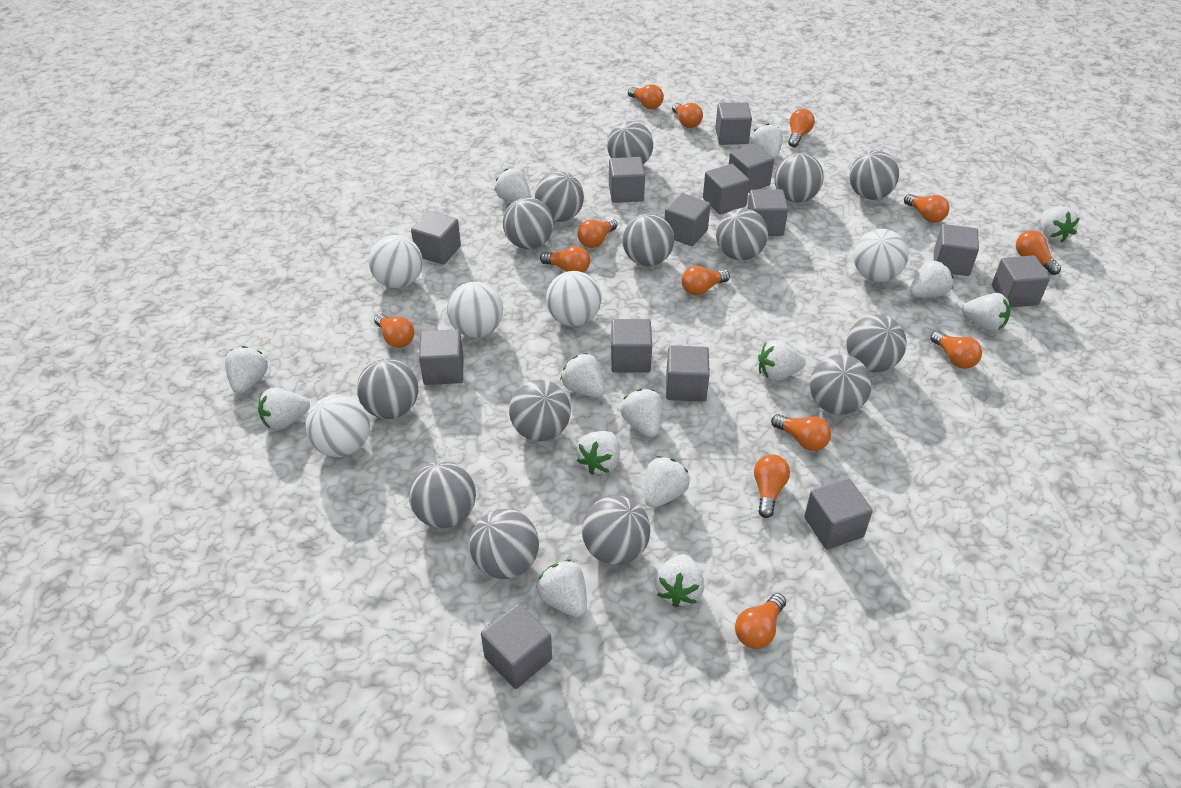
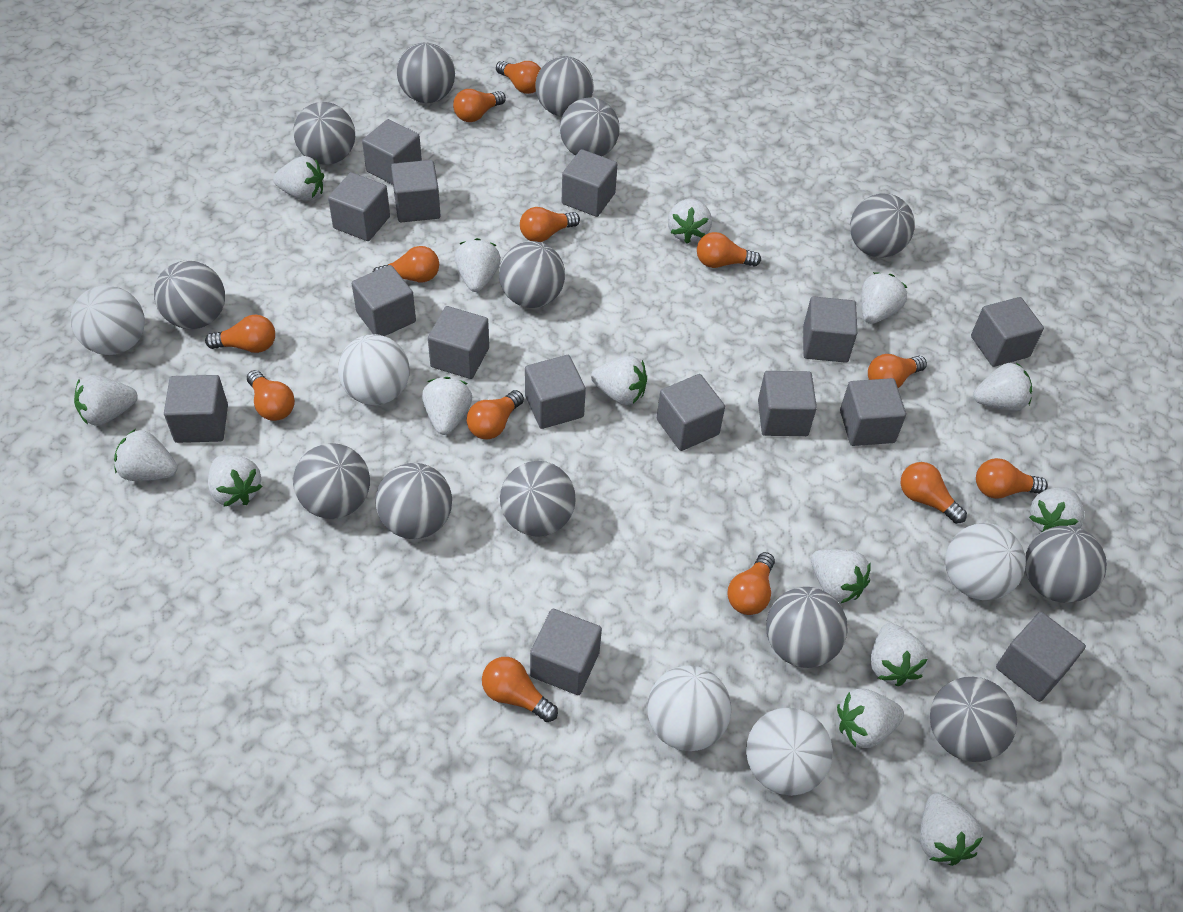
grey ball: [357,358,418,419] [409,461,476,528] [469,509,539,579] [503,198,554,249] [509,380,571,441] [535,172,584,222] [582,496,651,565] [607,121,653,164] [622,214,674,266] [716,208,768,260] [774,153,824,202] [810,354,872,415] [847,314,907,372] [849,150,899,200] = 14 -> [154,261,225,329] [293,102,355,165] [293,443,370,519] [375,463,452,539] [397,43,455,103] [499,241,565,308] [500,461,576,537] [536,56,594,116] [560,98,620,156] [766,587,848,668] [850,194,915,258] [930,677,1017,762] [1025,526,1107,603] = 13
grey cube: [411,211,461,265] [419,329,464,385] [481,603,552,689] [609,157,645,203] [611,319,652,373] [665,193,711,246] [666,345,710,402] [703,164,750,215] [715,102,752,145] [729,144,774,193] [748,189,788,236] [804,478,873,549] [934,224,979,276] [992,255,1050,307] = 14 -> [164,375,228,443] [328,172,390,241] [352,265,416,336] [362,119,422,185] [391,160,441,222] [428,306,489,379] [525,355,586,429] [530,609,602,695] [562,149,617,217] [657,374,725,451] [758,371,817,436] [803,296,857,363] [840,378,906,446] [971,297,1044,367] [996,612,1086,702] = 15
white strawberry: [225,346,268,394] [258,388,310,430] [494,168,531,202] [536,560,587,617] [560,353,605,398] [577,431,620,475] [621,389,662,437] [645,456,690,508] [655,554,704,608] [751,124,783,160] [758,340,805,381] [910,260,953,298] [962,293,1010,332] [1041,207,1080,243] = 14 -> [74,375,138,426] [114,429,178,481] [208,455,263,506] [273,156,324,201] [422,377,472,435] [455,238,501,292] [591,356,647,405] [668,199,712,244] [811,549,871,604] [837,689,904,748] [861,272,907,324] [871,623,928,686] [920,793,983,866] [973,363,1032,411] [1029,487,1084,533] = 15

